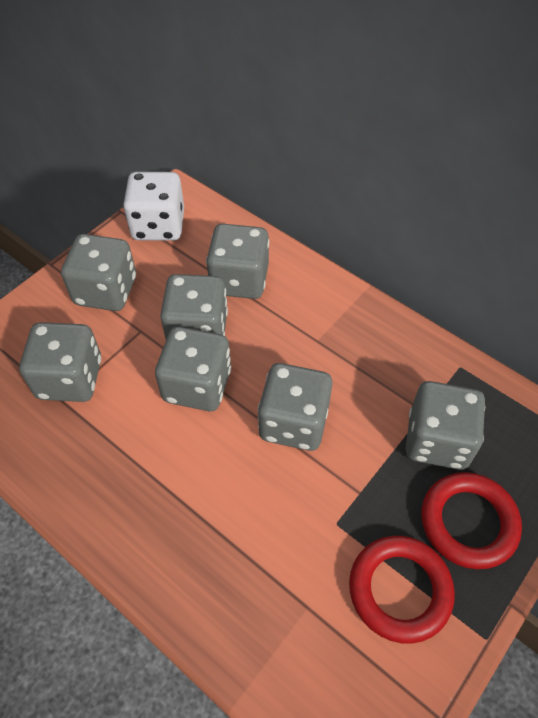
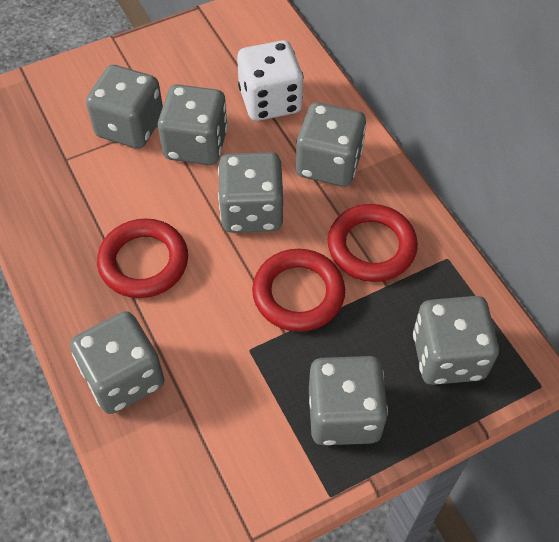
red ring: [349,536,455,644] [421,472,522,569] = 2 -> [97,218,188,298] [252,249,345,332] [328,204,418,282] = 3

